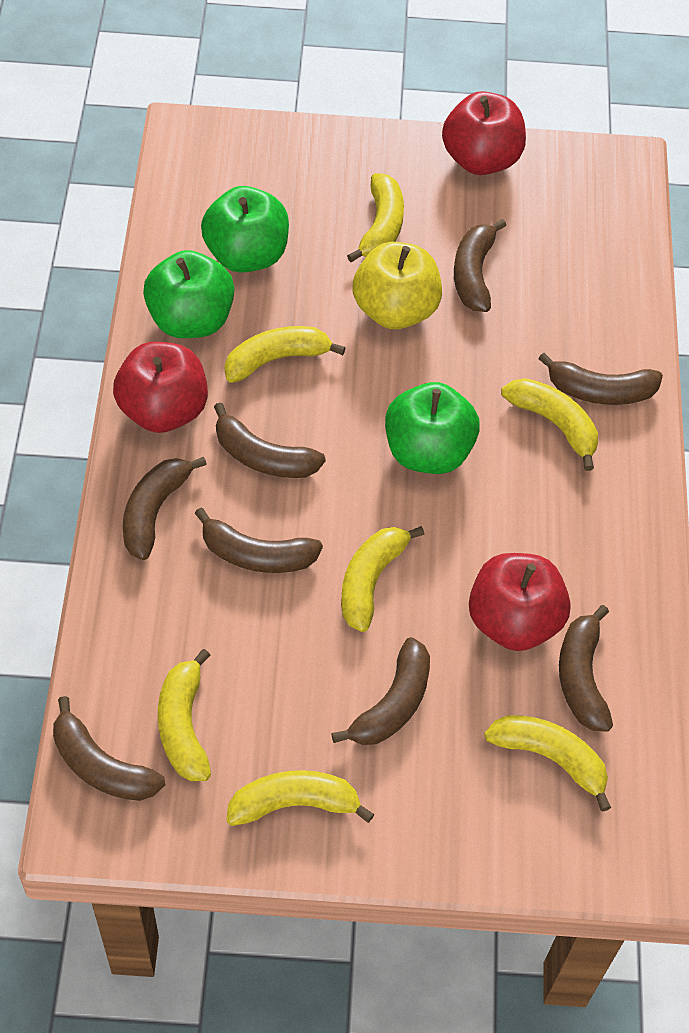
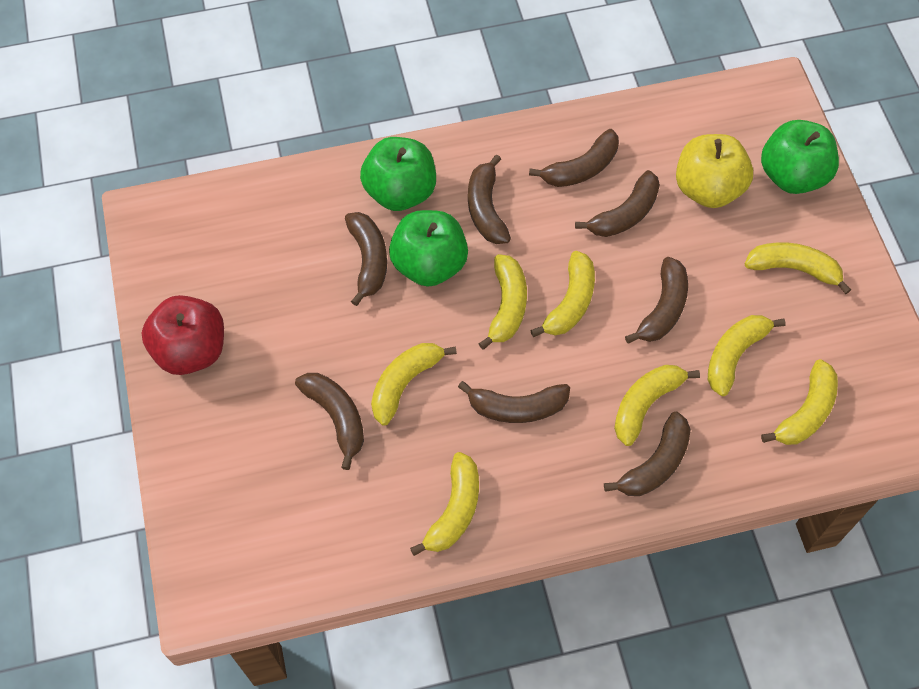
red apple: [113,342,208,433] [442,91,526,175] [469,553,571,651] = 3 -> [142,295,224,375] = 1
yellow banana: [158,649,211,781] [224,326,346,383] [226,770,374,826] [341,526,425,632] [347,173,404,262] [484,715,611,812] [501,378,598,471] = 7 -> [371,343,457,426] [410,452,479,556] [479,254,527,350] [530,251,595,337] [614,365,700,446] [708,315,786,396] [744,242,851,294] [761,359,838,445] = 8

